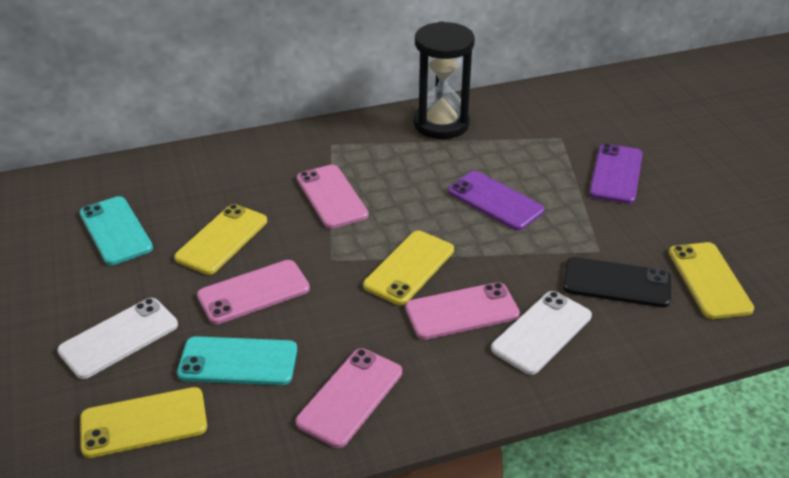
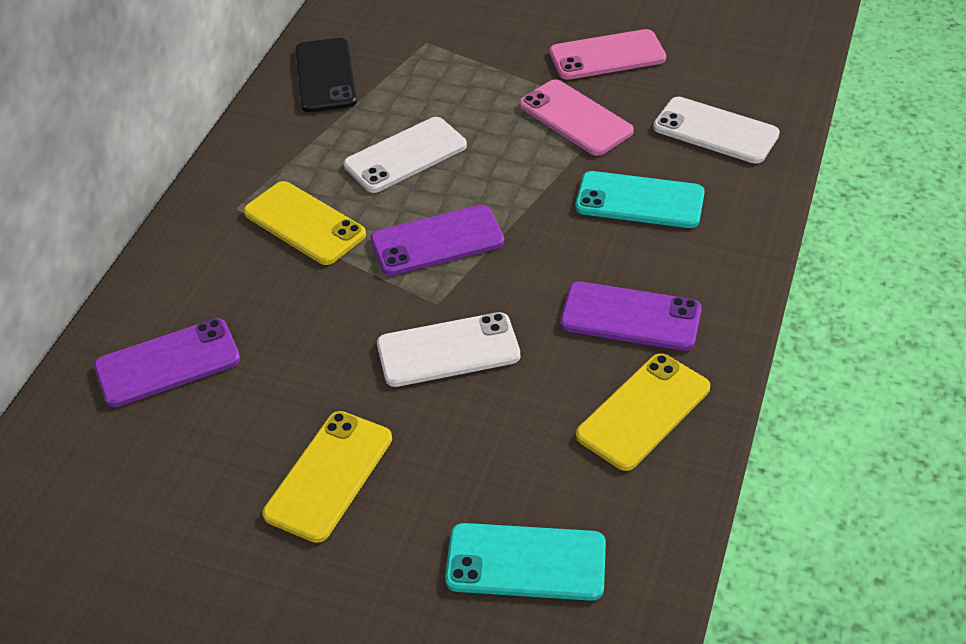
black hourglass: [413,21,475,139] = 1 -> none = 0
pink phone: [197,260,310,324] [296,348,402,448] [297,165,369,229] [405,282,520,340] = 4 -> [519,79,634,156] [549,29,666,80] = 2
purple phone: [448,171,544,230] [589,143,643,204] = 2 -> [94,318,240,407] [370,205,504,275] [560,282,702,351] = 3
white phone: [57,298,178,379] [491,291,592,375] = 2 -> [344,117,467,193] [377,312,520,387] [653,97,780,164] = 3
yellow phone: [80,387,207,458] [174,204,267,275] [363,231,454,305] [669,242,754,319] = 4 -> [244,181,366,265] [263,411,392,543] [576,353,710,471] = 3

